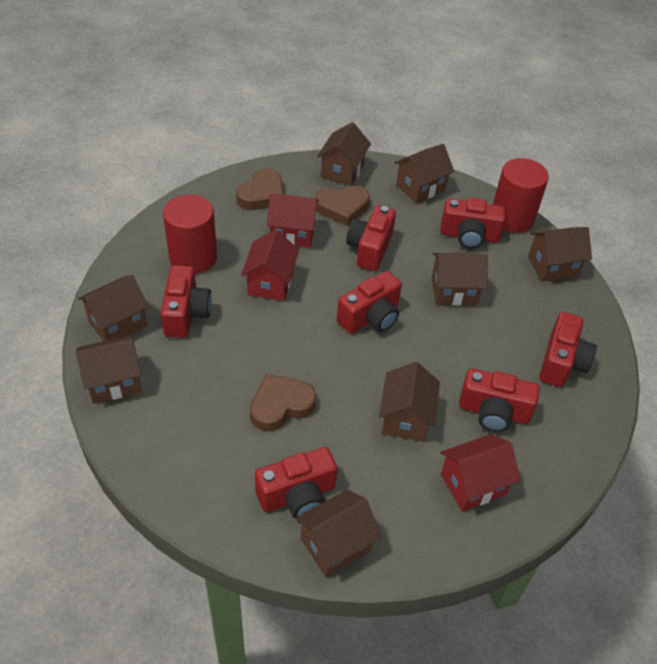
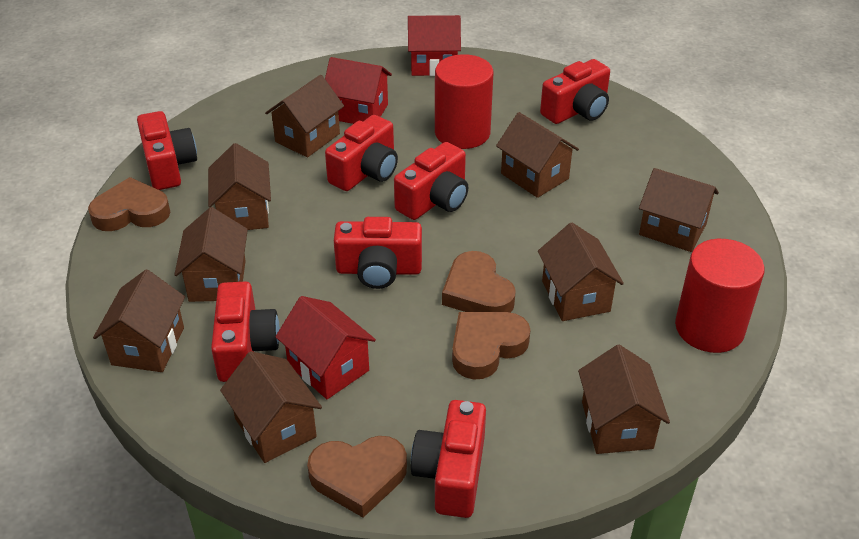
brown heart: [236,168,284,210] [250,374,316,431] [315,186,370,226] = 3 -> [88,177,170,231] [307,436,407,518] [442,251,516,313] [452,312,530,380] = 4
brown house: [76,335,141,404] [78,275,149,341] [295,490,381,577] [317,122,371,186] [379,362,440,442] [395,144,454,203] [432,253,488,305] [528,227,592,282] = 8 -> [93,270,185,372] [174,207,248,302] [208,143,271,230] [220,351,322,463] [265,75,344,157] [496,112,579,198] [538,223,624,321] [578,345,670,454] [639,168,719,252] = 9

